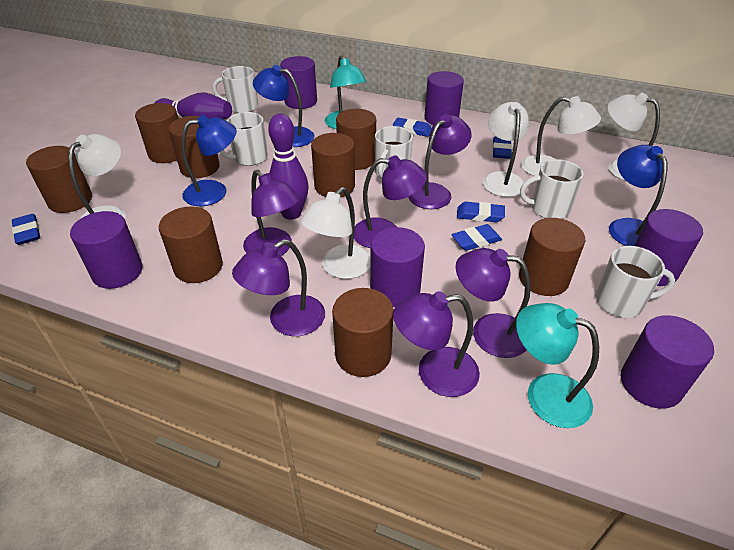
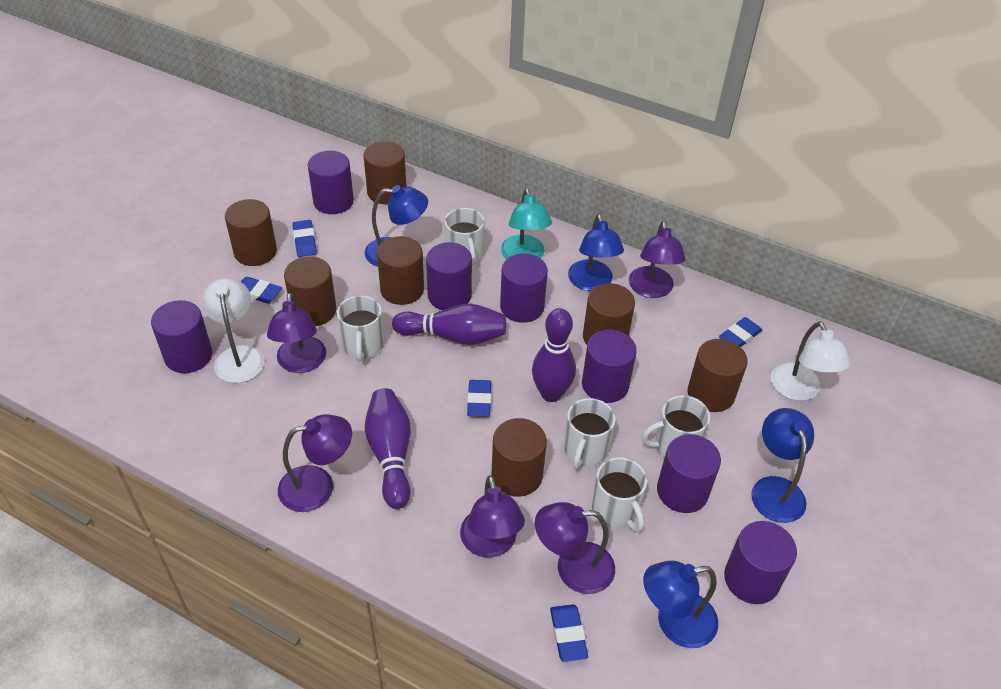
blue lamp: [181,115,237,206] [253,65,315,147] [609,145,668,246] = 3 -> [364,185,428,267] [568,214,624,291] [643,561,718,648] [751,408,814,523] = 4
brown cylinder: [26,146,92,213] [135,103,178,163] [159,206,223,283] [168,116,220,178] [311,133,355,197] [332,288,394,377] [336,109,376,170] [519,218,585,296] = 8 -> [225,199,277,266] [284,256,337,326] [363,142,407,204] [377,236,424,305] [491,418,547,497] [583,283,635,345] [688,339,748,412] = 7
purple bowling pin: [155,92,232,120] [268,114,309,220] = 2 -> [365,388,411,509] [392,303,506,345] [532,308,576,402] = 3
purple cylinder: [70,211,143,289] [280,56,317,109] [370,227,425,307] [424,71,464,125] [621,315,714,409] [634,209,703,286] = 6 -> [151,300,212,373] [308,151,354,214] [426,242,472,310] [500,253,548,323] [582,330,637,403] [657,434,721,513] [724,521,797,604] = 7
purple lamp: [232,239,325,336] [243,170,300,256] [354,155,427,248] [393,291,480,397] [408,114,472,209] [455,248,531,358] = 6 -> [267,293,326,373] [278,414,352,512] [460,475,525,558] [535,502,615,594] [629,221,686,298] = 5
turquoise lamp: [325,55,367,129] [516,303,599,428] = 2 -> [501,188,552,259] = 1
white lamp: [68,134,126,219] [301,187,371,279] [483,102,529,197] [521,96,601,176] [608,93,660,181] = 5 -> [202,278,265,383] [771,321,851,401] = 2

